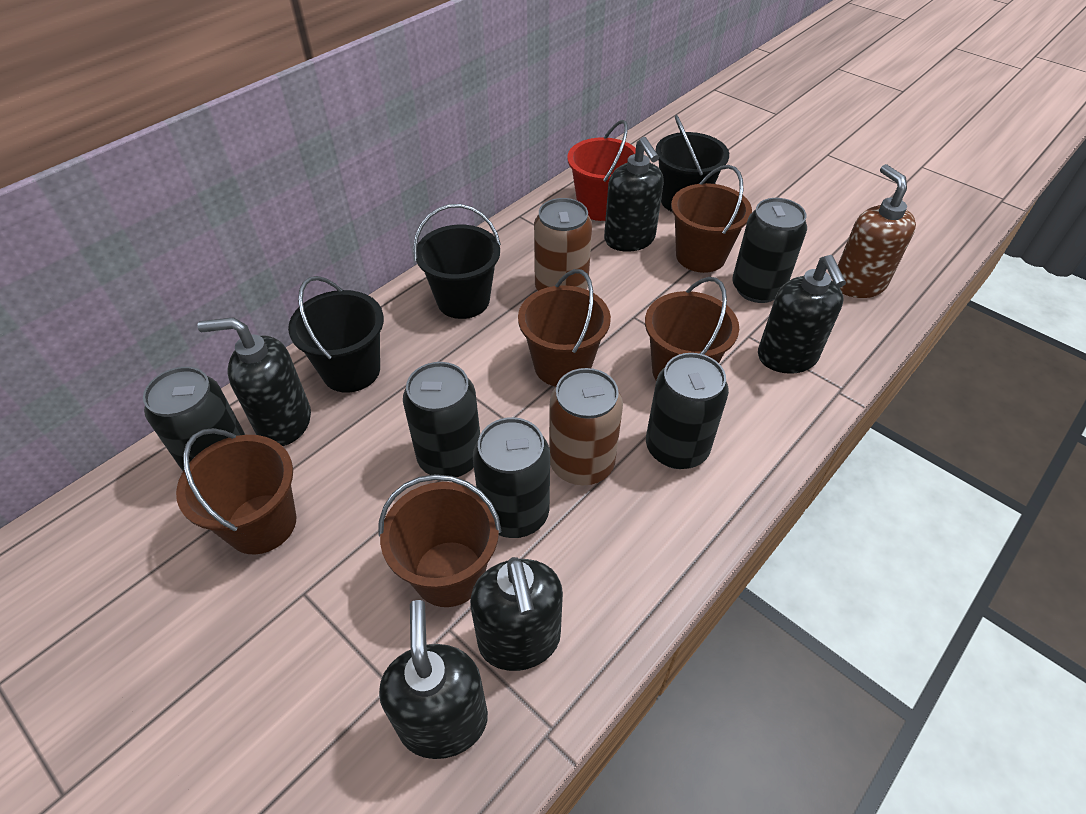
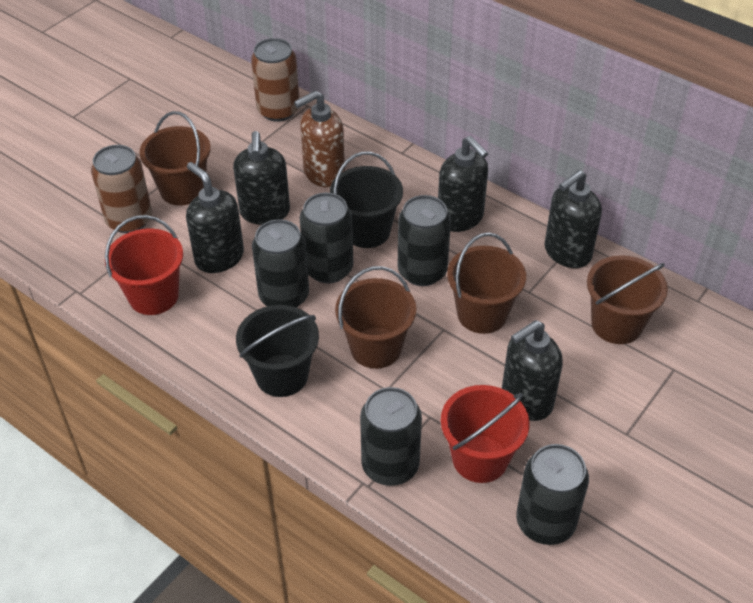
black bucket: [288,276,384,393] [413,204,501,319] [655,115,729,212] = 3 -> [236,305,319,397] [330,152,403,248] = 2
brown bucket: [176,428,296,554] [378,474,501,607] [518,269,611,387] [645,277,739,380] [671,165,752,273] = 5 -> [139,111,211,206] [335,266,416,369] [447,232,526,334] [587,255,668,344] = 4
red bucket: [567,120,636,221] = 1 -> [105,215,183,315] [441,385,530,483] = 2

